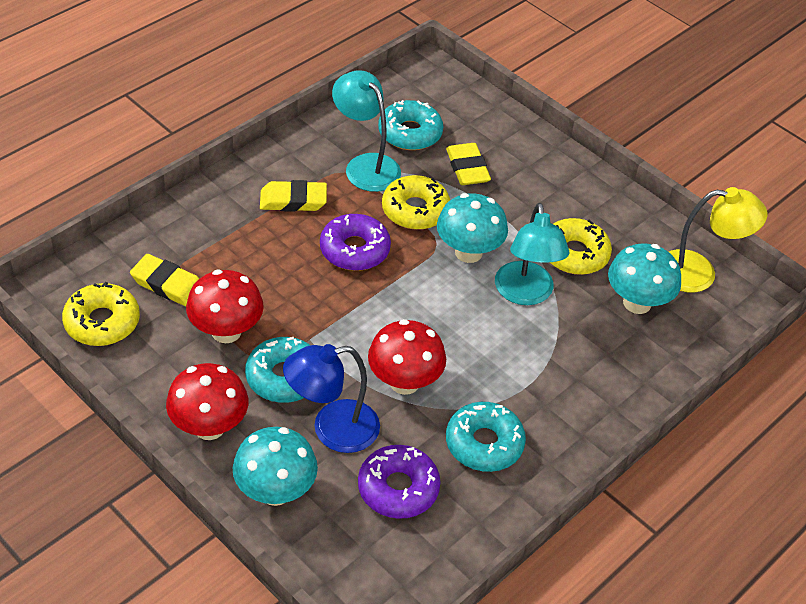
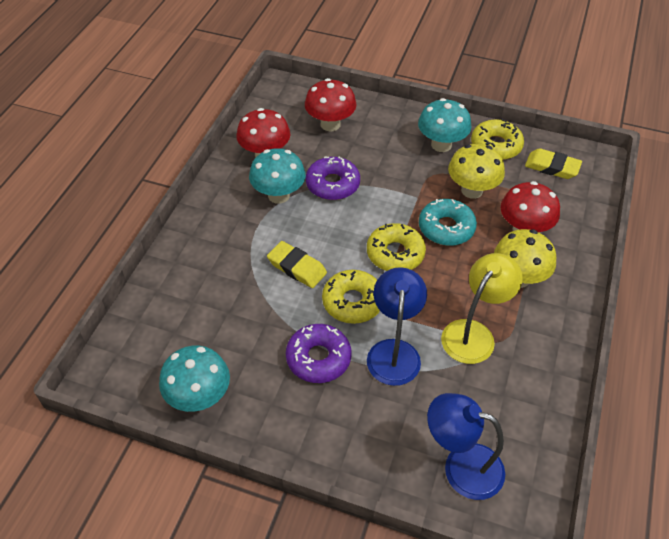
blue lamp: [283,344,380,453] = 1 -> [367,267,427,386] [427,393,505,500] = 2
turquoise donut: [245,337,310,403] [378,100,443,150] [446,402,526,472] = 3 -> [419,199,477,246] = 1
turquoise lamp: [332,70,401,192] [495,203,570,305] = 2 -> none = 0
yellow eraser: [130,254,199,307] [260,180,327,212] [446,143,491,185] = 3 -> [267,241,327,288] [525,148,582,179] = 2
yellow mushroom: none = 0 -> [448,144,505,199] [494,229,556,288] = 2

